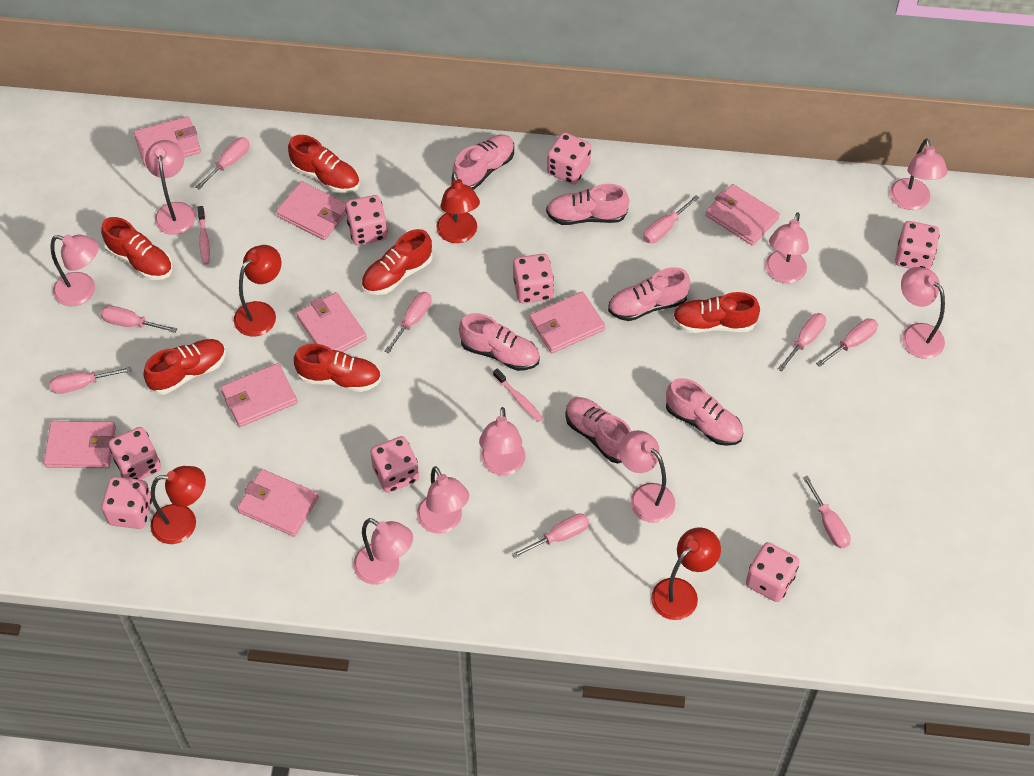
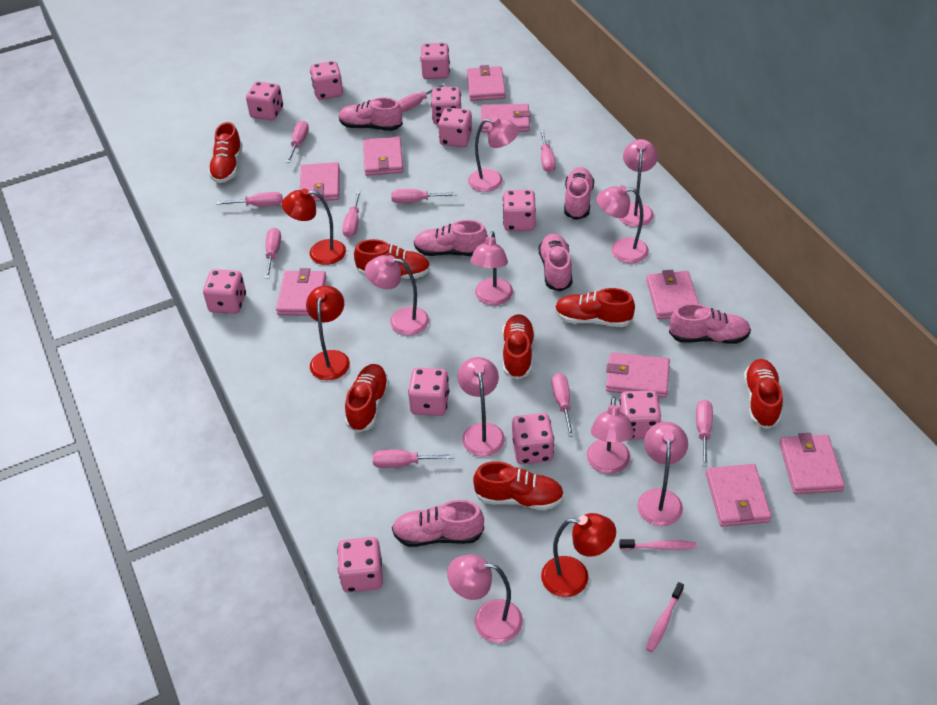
pink dice: [101,477,152,529] [109,427,161,480] [345,195,388,245] [370,436,419,493] [513,254,554,304] [547,132,591,184] [746,542,800,602] [895,221,940,270] = 8 -> [203,269,246,314] [246,82,283,121] [310,61,343,100] [337,537,383,592] [408,368,449,416] [420,43,450,79] [431,87,461,125] [438,107,472,147] [503,190,536,231] [512,413,554,464] [619,391,661,439] = 11
pink screwdriver: [50,367,132,394] [101,306,177,333] [196,137,250,189] [384,292,432,354] [512,513,589,558] [643,195,700,243] [778,313,826,372] [803,476,851,548] [816,318,878,367] = 9 -> [216,192,283,206] [265,228,281,278] [286,121,309,163] [342,190,361,238] [373,450,454,468] [391,189,457,203] [398,83,446,112] [540,130,556,173] [552,373,574,437] [696,400,713,467] = 10
pink wallet: [44,421,116,468] [134,116,201,168] [221,363,297,427] [237,469,319,537] [276,181,346,240] [296,292,367,352] [529,292,605,353] [706,184,780,246] = 8 -> [276,268,327,316] [300,162,340,202] [363,137,403,176] [467,65,506,101] [481,104,531,133] [606,352,670,398] [646,270,699,319] [706,464,772,527] [779,433,845,494] = 9
red lamp: [151,466,206,544] [234,245,282,337] [436,172,480,243] [651,527,721,620] = 4 -> [282,188,346,265] [306,286,350,380] [541,513,616,597] = 3
red shoe: [101,217,172,280] [143,339,226,394] [288,135,360,193] [294,344,381,392] [361,229,433,295] [672,292,760,333] = 6 -> [208,122,243,183] [345,364,389,433] [354,239,430,279] [473,461,564,510] [502,314,535,380] [555,288,635,327] [744,359,783,429] = 7

